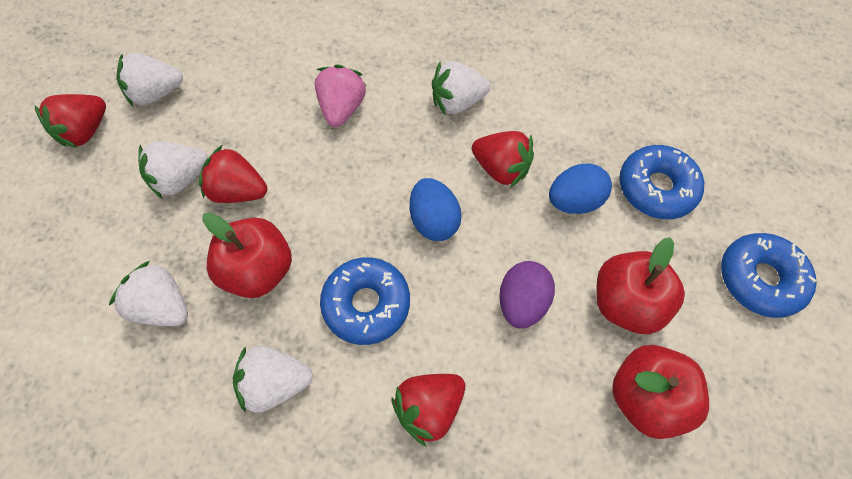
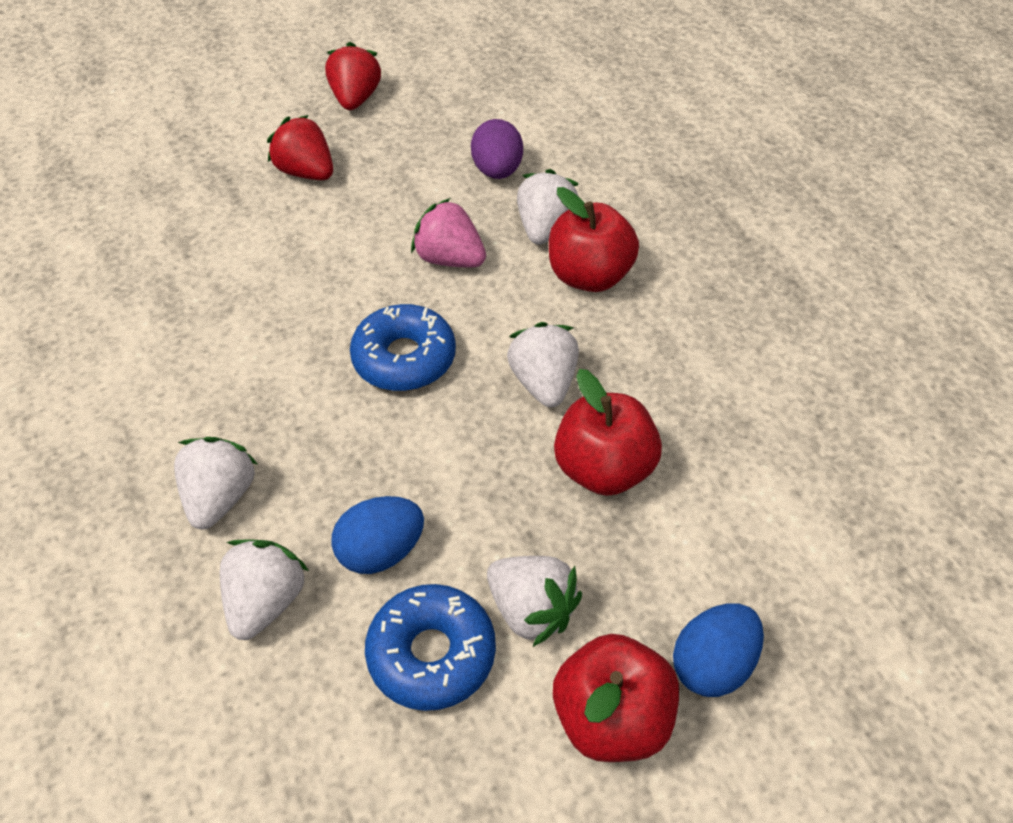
blue donut: [320,257,410,345] [619,145,704,219] [721,233,817,318] = 3 -> [350,304,456,391] [365,584,496,711] = 2
red strawberry: [35,94,106,148] [199,145,267,203] [392,374,465,447] [472,131,534,188] = 4 -> [267,115,333,180] [325,42,381,110] = 2

